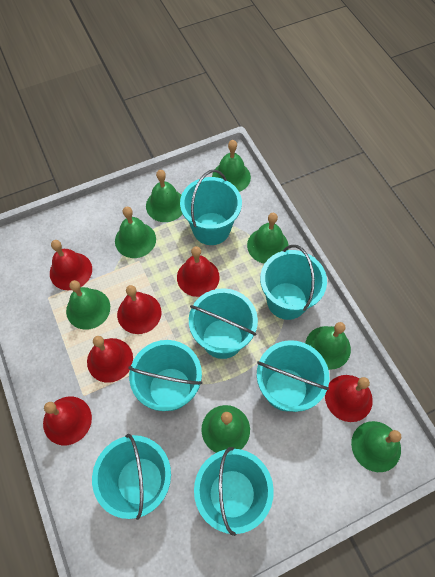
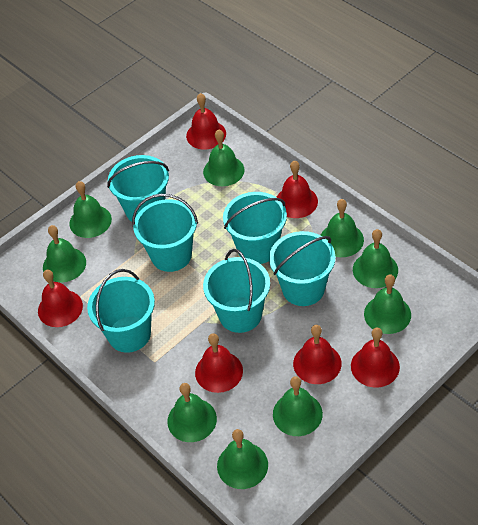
green bell: [66,280,110,330] [115,207,156,258] [146,170,182,222] [201,405,250,453] [212,140,251,192] [247,213,289,264] [305,322,351,370] [351,421,401,472] = 8 -> [43,225,86,283] [69,181,112,238] [167,383,217,442] [203,129,245,186] [217,429,268,489] [273,376,323,436] [321,199,364,257] [353,229,398,288] [364,274,411,334] = 9
turquoise bucket: [92,434,171,520] [128,340,202,411] [180,169,242,245] [189,288,258,359] [194,447,274,536] [257,340,329,412] [260,245,327,320] = 7 -> [87,269,155,353] [107,155,169,222] [132,194,198,272] [203,249,270,333] [223,192,287,264] [269,231,336,306] = 6

